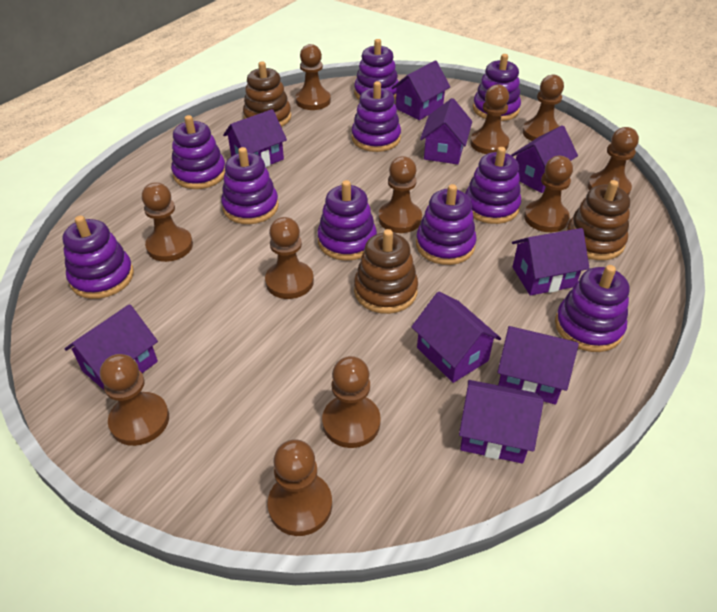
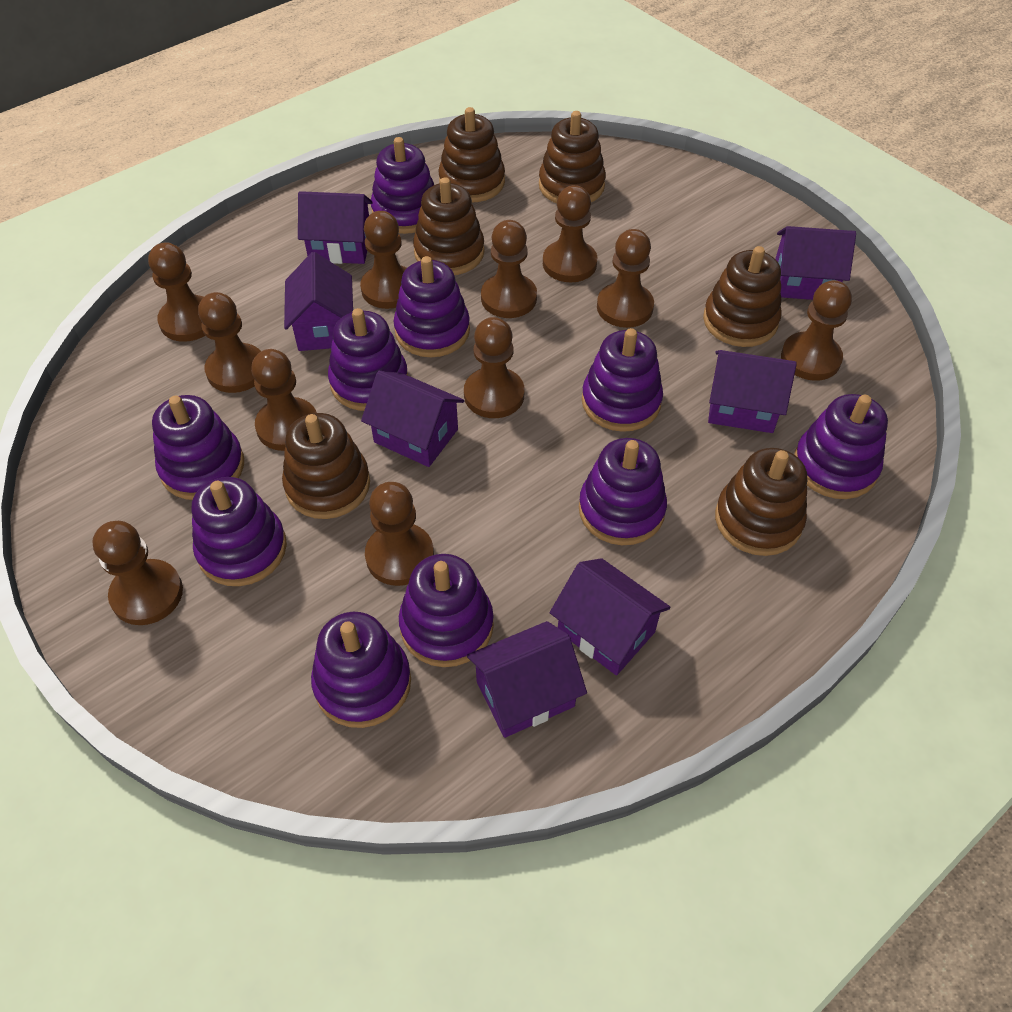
brown stacking toy: [243,61,291,127] [354,229,418,314] [566,180,630,260] = 3 -> [282,413,370,519] [413,177,485,275] [438,107,505,202] [539,111,606,203] [703,246,782,347] [715,448,807,556] = 6
purple house: [65,304,158,391] [223,109,287,167] [392,60,450,120] [411,292,501,383] [420,98,472,164] [459,380,544,464] [497,326,579,404] [511,125,578,193] [512,228,589,296] = 9 -> [284,252,353,351] [298,191,373,264] [361,371,464,467] [467,621,587,738] [550,558,671,675] [708,350,797,433] [776,226,856,300] = 7

